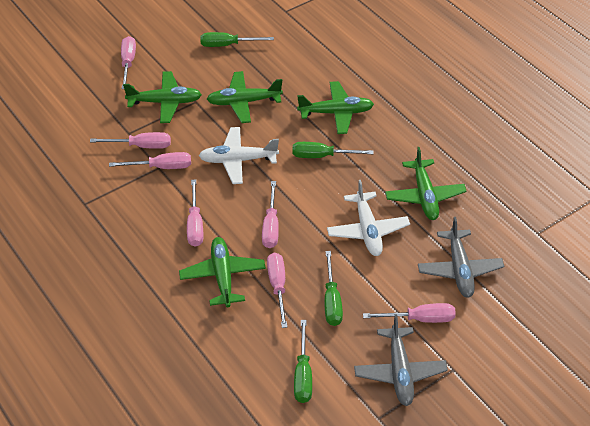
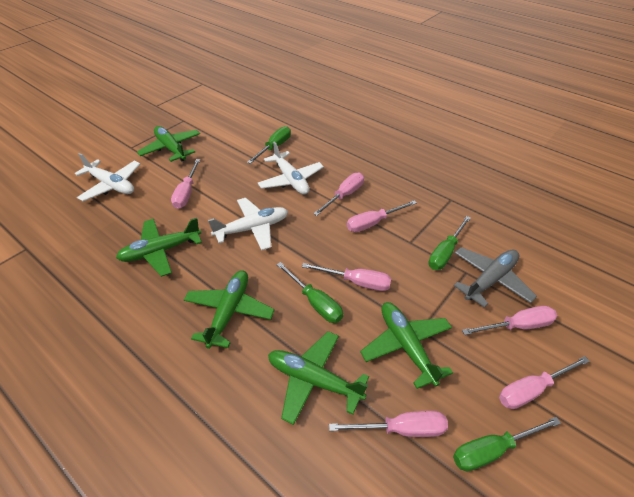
grey plane: [354,314,448,406] [418,217,504,298] = 2 -> [454,247,537,308] = 1
white plane: [199,127,279,184] [327,180,410,256] = 2 -> [74,153,140,201] [208,198,288,250] [258,141,324,195] = 3

